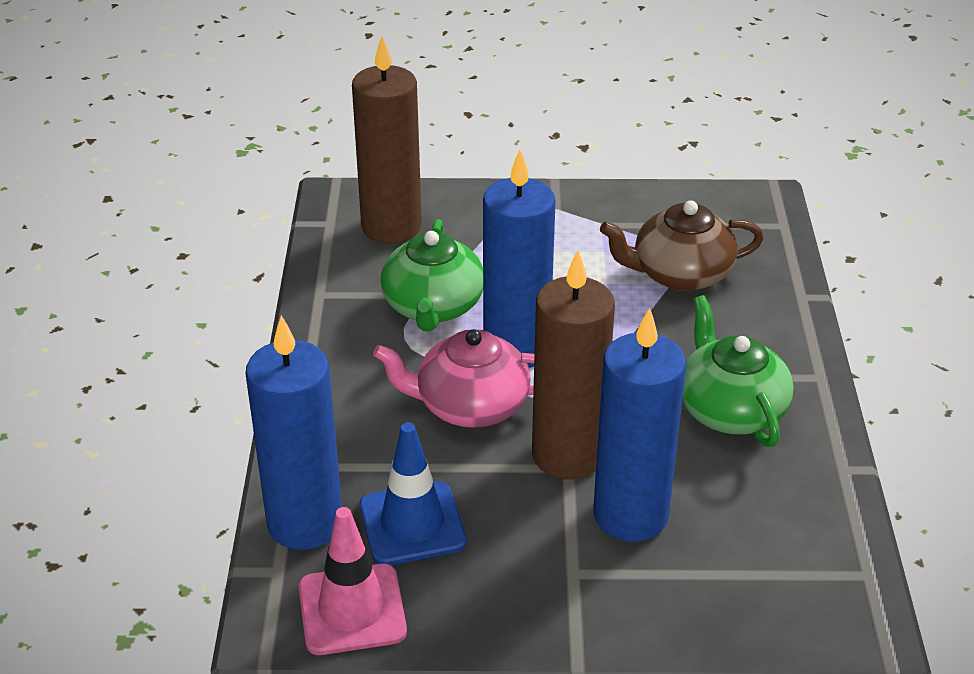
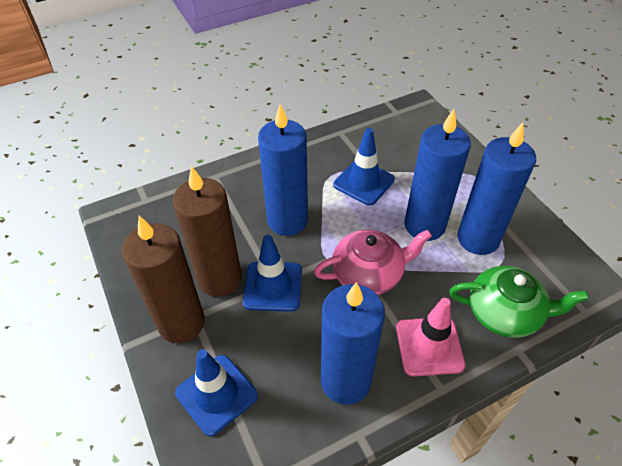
blue candle: [245,315,342,550] [483,149,556,368] [593,307,686,542] = 3 -> [258,104,308,236] [321,282,385,405] [404,109,471,241] [457,123,536,255] = 4
blue traffic cone: [359,422,467,565] = 1 -> [175,349,258,436] [243,235,302,312] [334,128,395,206] = 3
brown teapot: [600,201,764,291] = 1 -> none = 0
green teapot: [381,219,483,332] [682,295,794,447] = 2 -> [449,266,589,338] = 1

